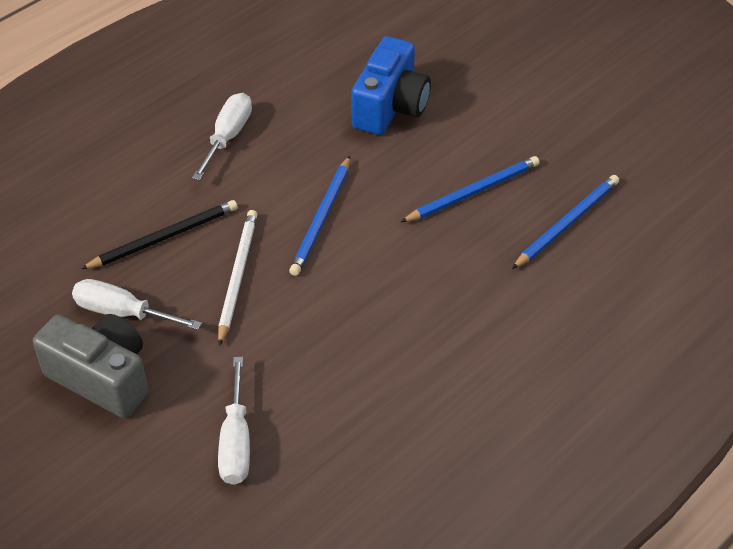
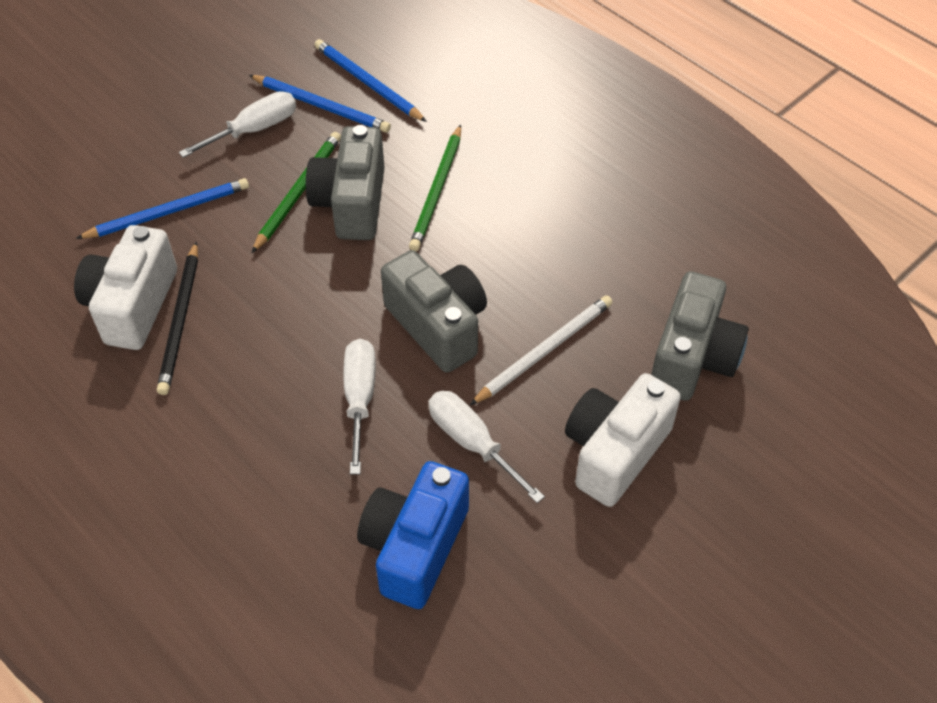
green pencil: none = 0 -> [252,132,341,253] [409,124,461,251] = 2
grey camera: [33,314,148,418] = 1 -> [306,125,385,240] [381,250,487,373] [651,271,749,401] = 3
white camera: none = 0 -> [74,225,177,350] [565,373,681,507] = 2

